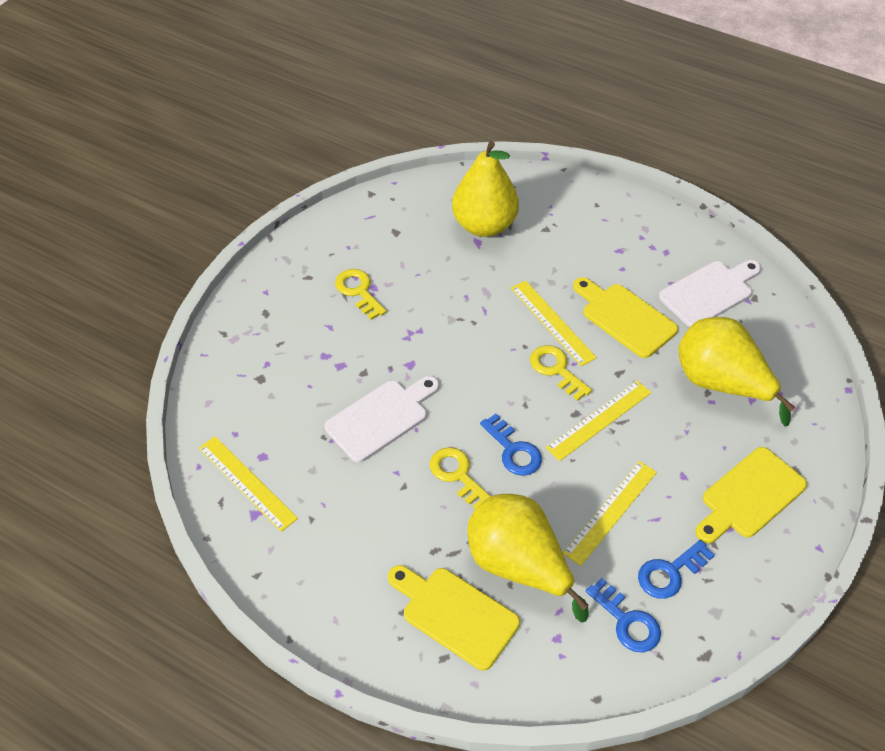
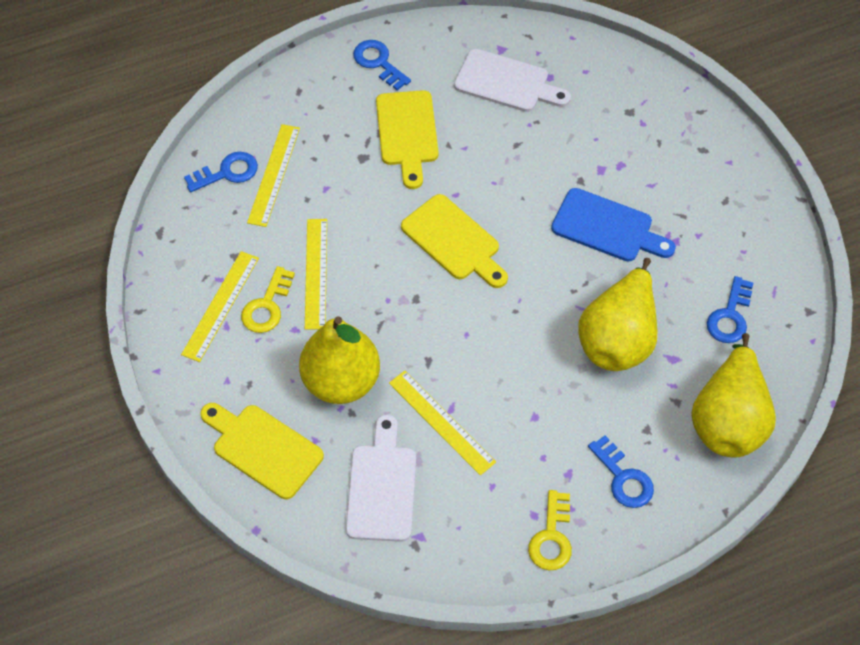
blue cutting board: none = 0 -> [551,188,676,262] = 1
blue key: [480,414,542,476] [586,578,661,652] [638,540,715,599] = 3 -> [184,152,258,192] [353,40,411,90] [588,435,654,508] [707,276,754,343] = 4
yellow key: [335,269,386,320] [430,447,490,510] [530,345,592,401] = 3 -> [241,266,295,333] [528,490,572,570] = 2

